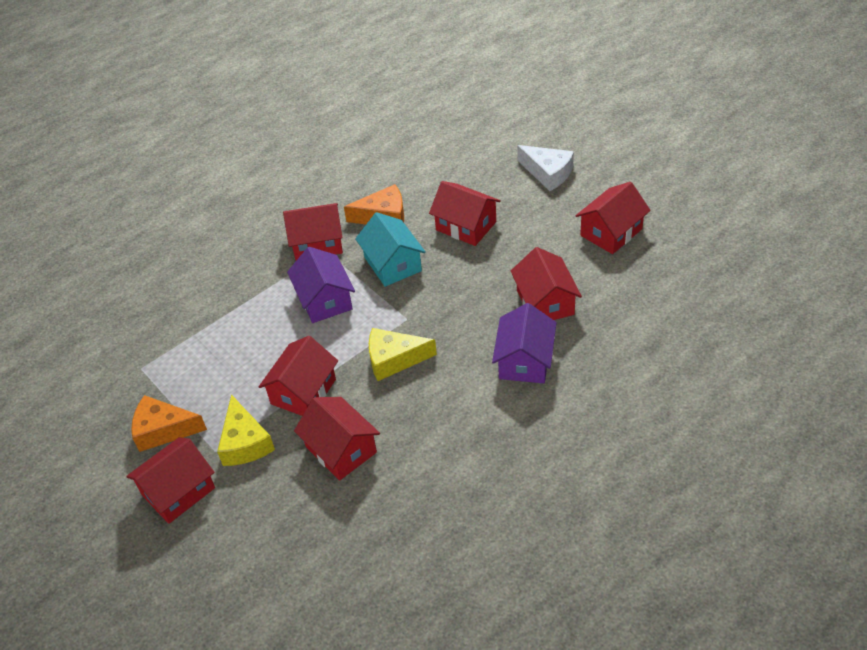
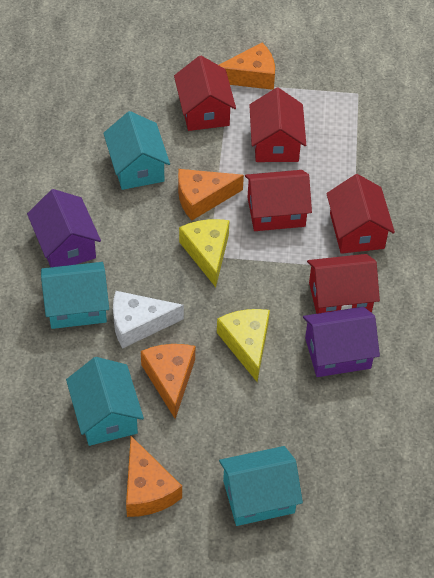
orange cheese: [131,395,207,452] [344,184,404,224] = 2 -> [126,436,182,517] [141,344,195,419] [178,169,244,220] [219,43,275,90] = 4
red house: [126,437,215,524] [259,336,338,416] [283,203,343,261] [294,397,380,481] [429,181,501,246] [511,247,582,320] [576,182,651,254] = 7 -> [174,55,236,131] [245,170,312,231] [249,88,306,162] [307,254,380,314] [326,174,395,254] = 5
turquoise house: [355,212,426,287] = 1 -> [41,262,109,329] [66,357,144,446] [103,111,170,190] [219,446,303,526] = 4

